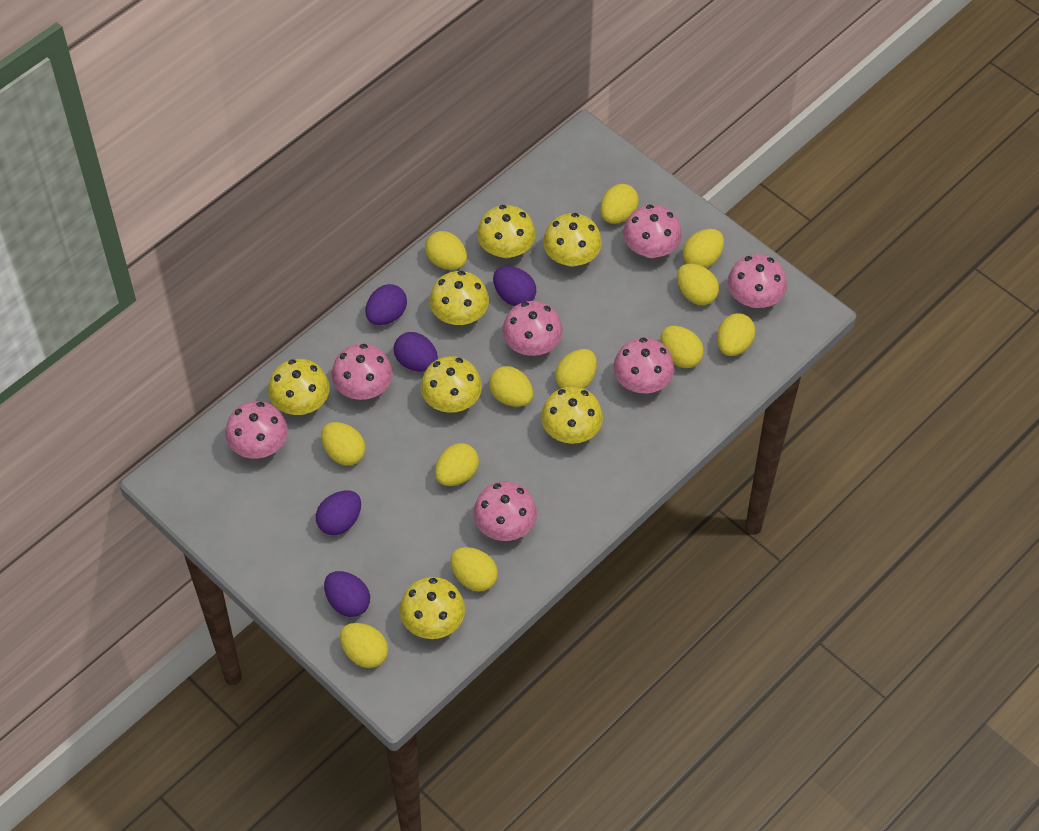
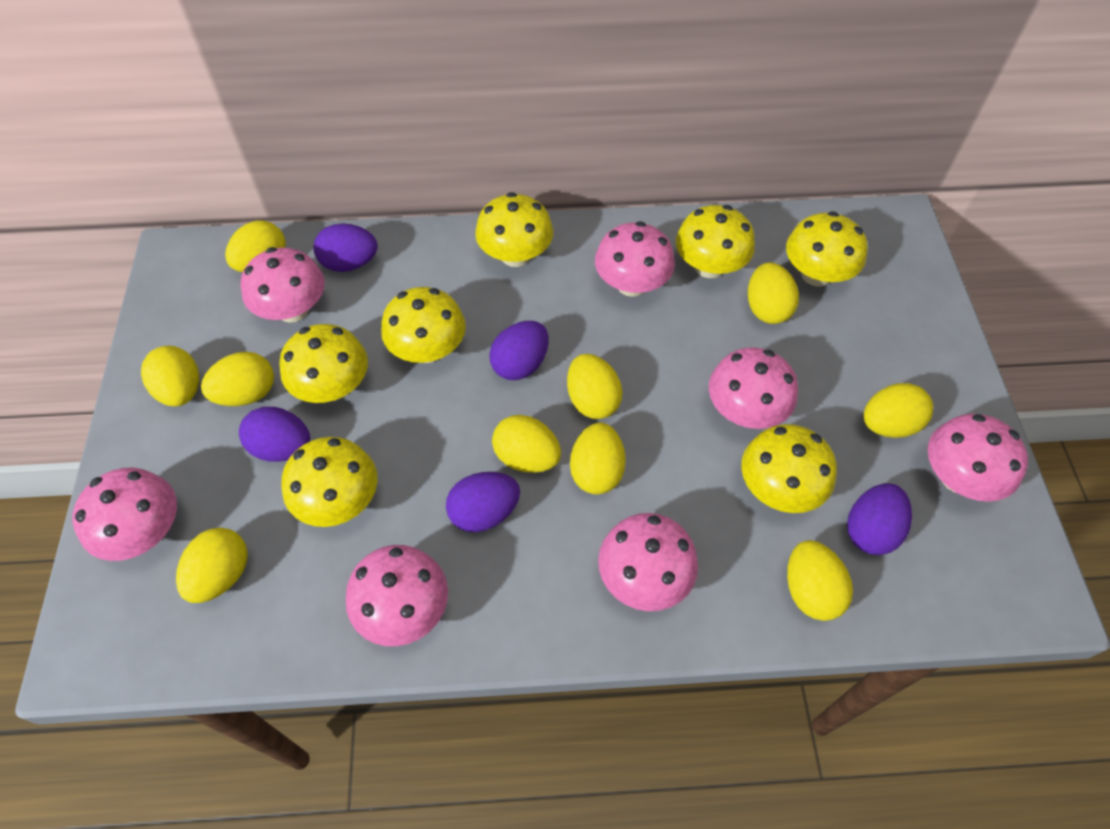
yellow egg: [321,422,365,465] [340,623,388,668] [425,231,467,270] [435,443,479,486] [450,547,498,591] [489,366,533,407] [555,349,597,389] [600,184,639,224] [661,326,704,368] [677,264,719,305] [683,229,724,268] [717,313,756,356] = 12 -> [141,346,199,406] [176,528,248,603] [201,352,274,406] [225,220,286,272] [492,415,561,473] [567,354,623,419] [570,423,626,494] [748,263,799,324] [787,540,853,621] [863,383,933,438] = 10

